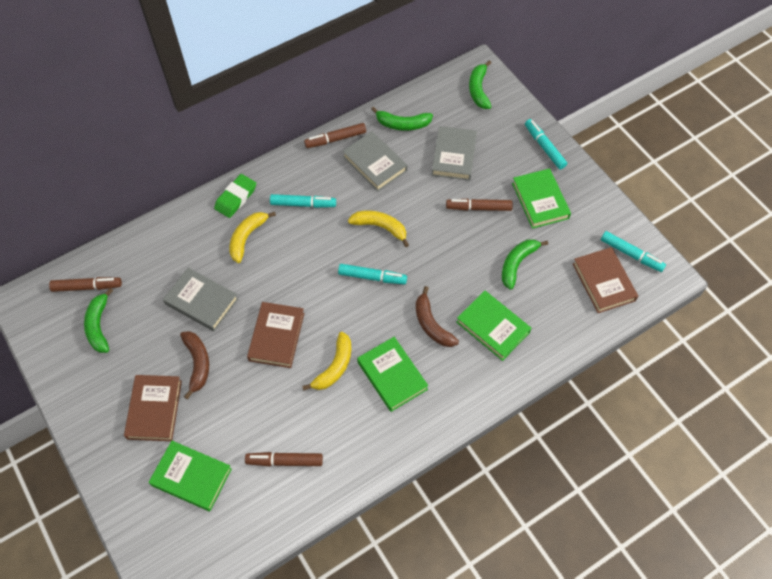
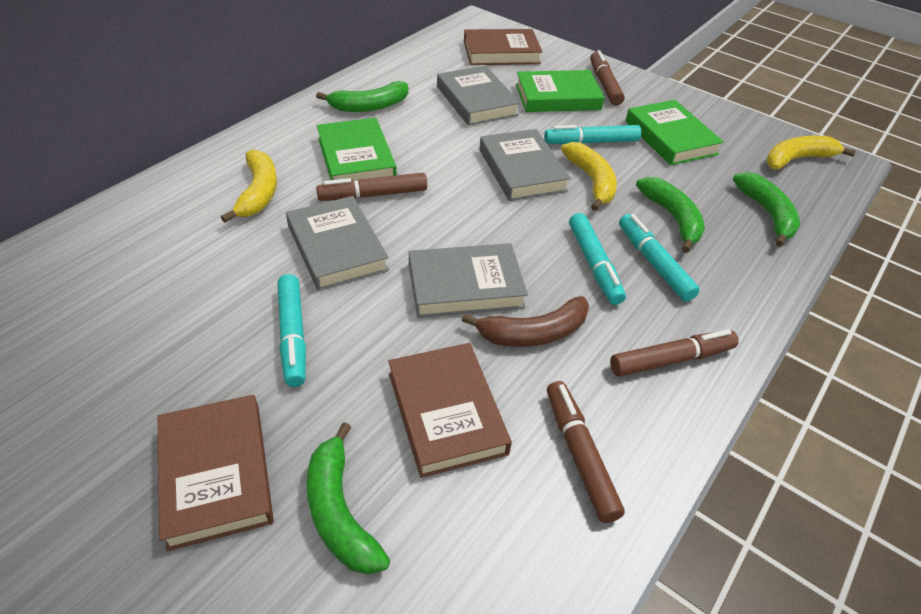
brown banana: [180,331,209,399] [416,286,459,347] = 2 -> [462,296,589,347] = 1
green book: [149,441,232,511] [357,337,428,412] [456,291,531,361] [512,169,571,229] = 4 -> [317,118,397,181] [516,70,605,112] [625,100,724,165] = 3
green eraser: [214,174,256,218] = 1 -> none = 0
grey book: [163,268,238,331] [343,131,407,191] [432,126,477,181] = 3 -> [286,196,389,291] [409,243,528,318] [437,65,520,126] [479,129,571,201] = 4

